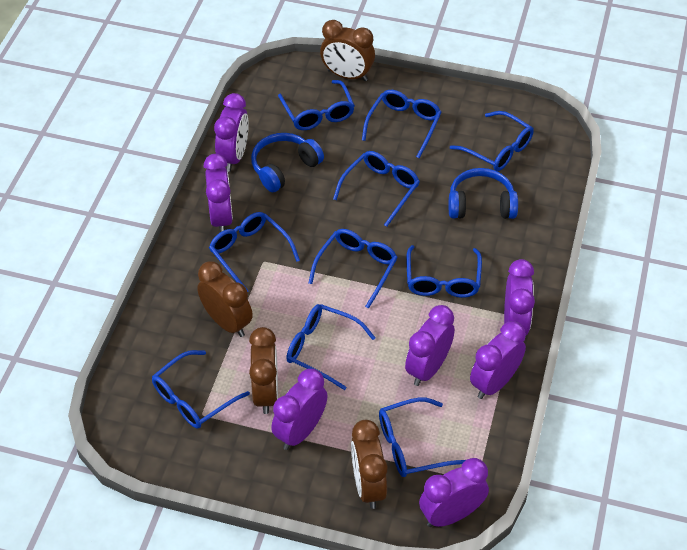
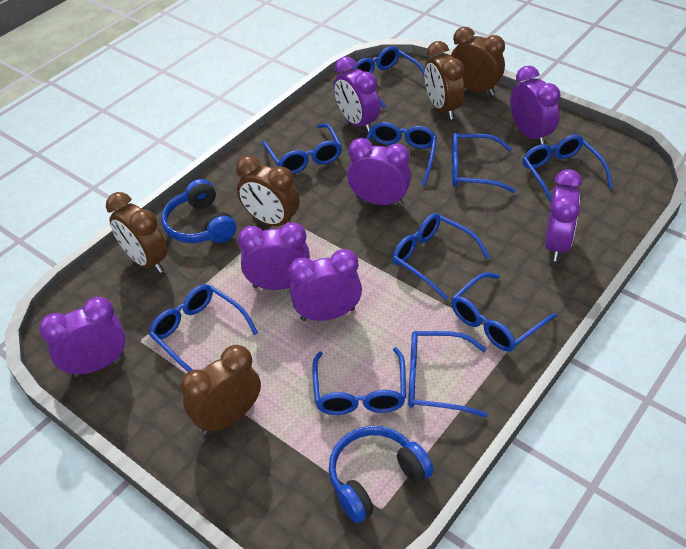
brown clock: [197,261,253,337] [249,327,278,414] [320,20,375,81] [351,420,387,509] = 4 -> [106,192,168,273] [181,345,261,434] [236,156,300,226] [424,41,464,120] [451,27,505,96] = 5

